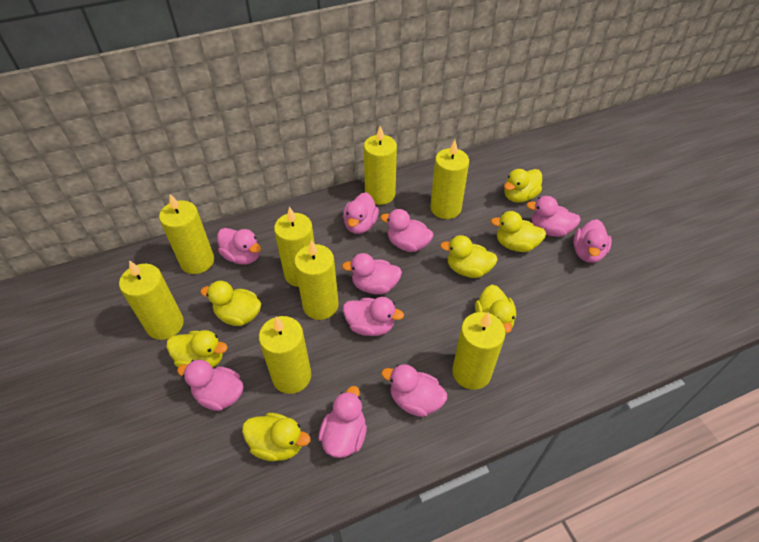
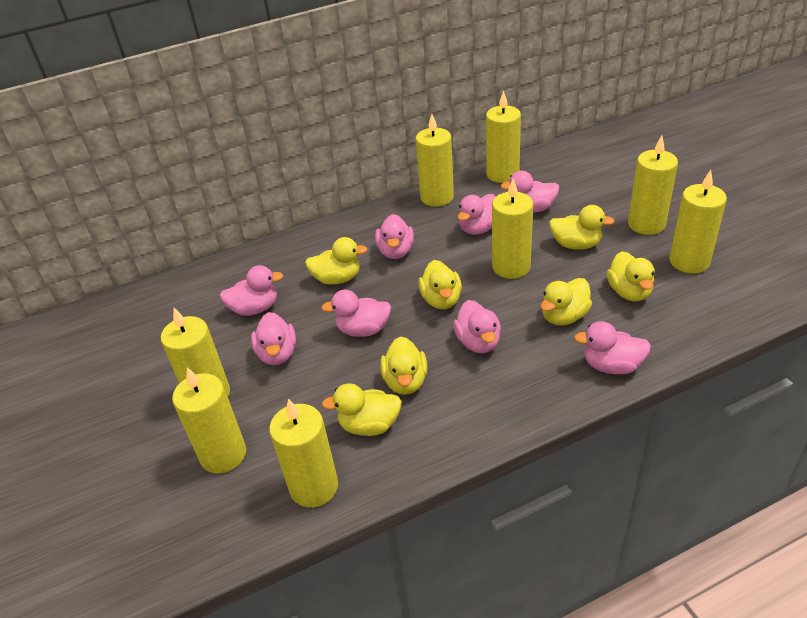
pink duck: [177,360,243,411] [217,228,261,265] [318,386,367,458] [342,253,402,295] [343,192,379,234] [343,297,404,336] [380,209,433,252] [381,364,447,417] [526,196,581,237] [573,219,612,263] = 10 -> [220,265,283,316] [251,312,296,365] [321,290,391,337] [375,214,414,259] [453,300,501,353] [458,194,496,235] [500,171,559,213] [574,321,651,374] = 8

